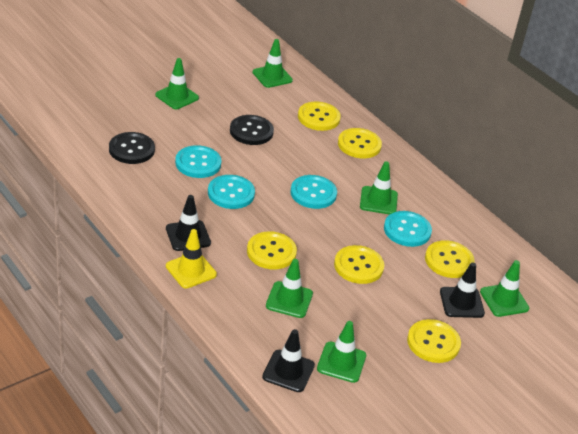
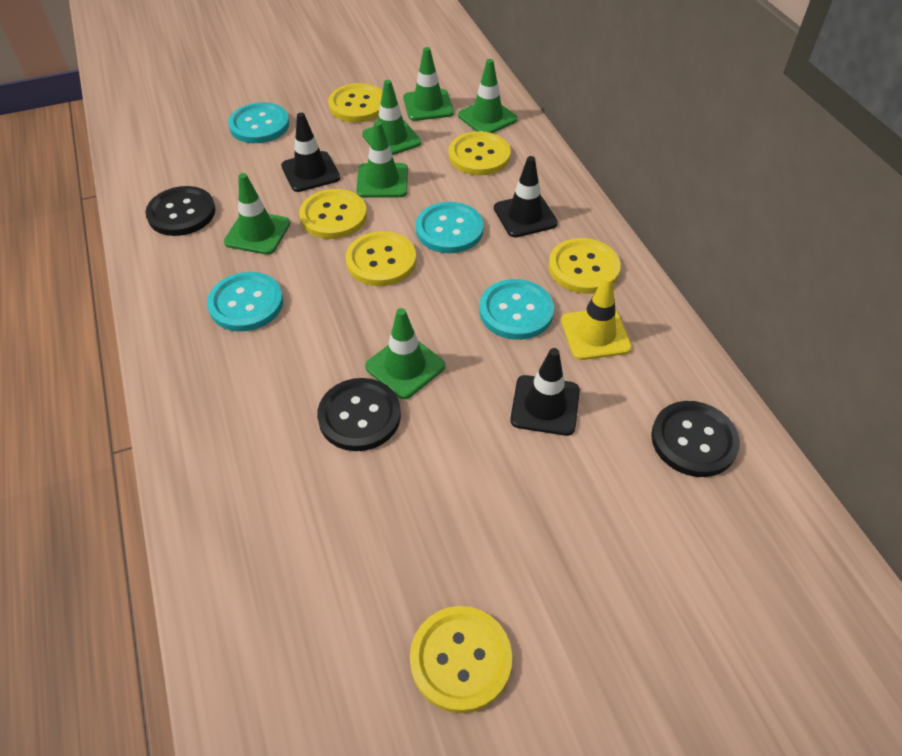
black button: [109,132,155,164] [230,115,274,145] = 2 -> [146,186,216,236] [317,378,401,451] [651,401,740,477] = 3

